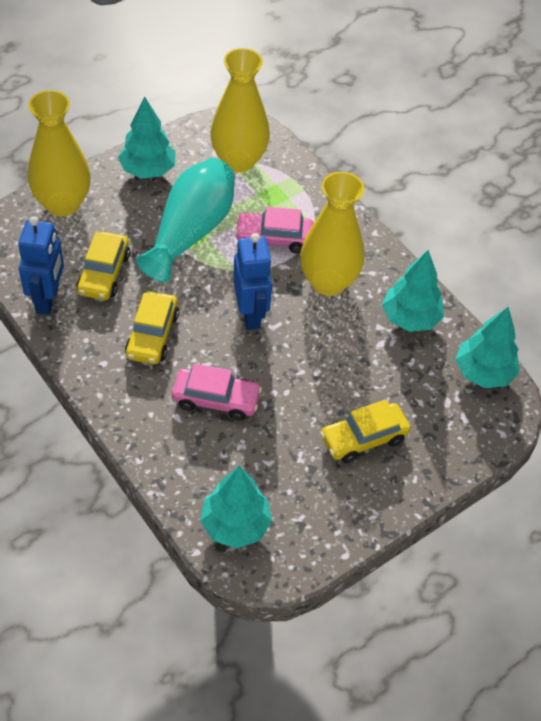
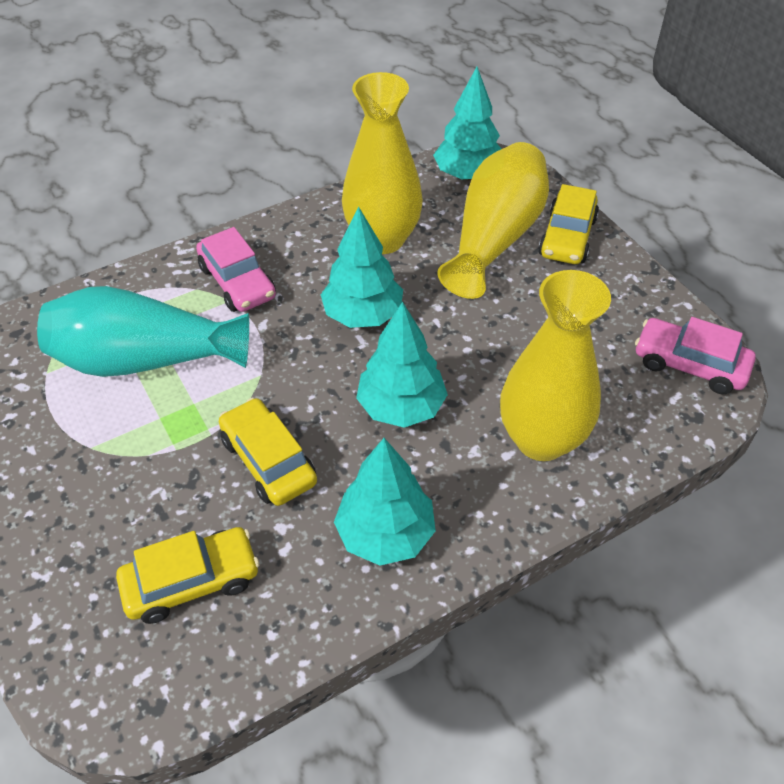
blue robot: [18,216,64,315] [233,233,272,330] = 2 -> none = 0

